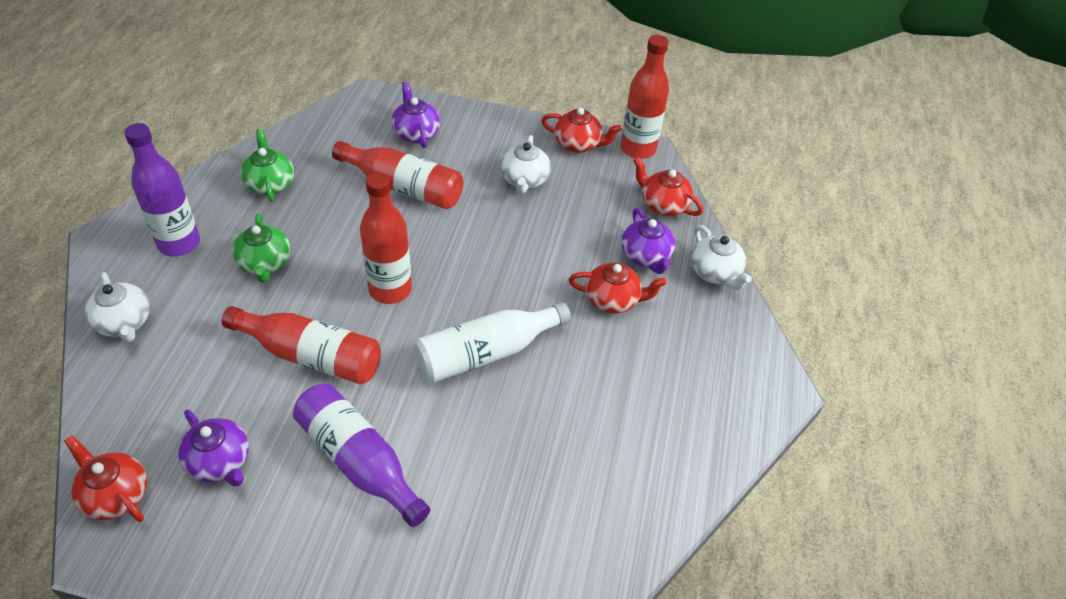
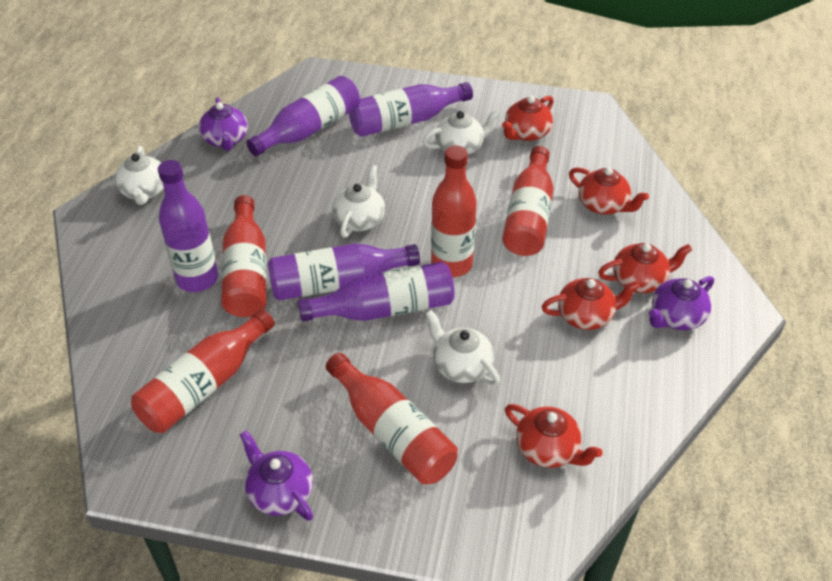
green teapot: [232,213,291,283] [240,129,294,202] = 2 -> none = 0
purple bottle: [124,123,200,256] [293,383,430,527] = 2 -> [158,160,218,292] [246,76,360,156] [268,243,420,301] [298,262,455,321] [349,82,473,137] = 5
red bottle: [222,306,381,385] [332,141,463,209] [360,172,412,304] [620,35,669,159] = 4 -> [131,309,275,433] [221,195,267,317] [326,353,458,485] [431,146,477,277] [503,146,554,256] = 5
red teapot: [64,435,147,522] [541,108,622,153] [569,263,667,314] [633,157,703,216] = 4 -> [502,96,554,141] [505,404,603,468] [542,278,640,330] [569,167,649,215] [598,243,692,293] = 5
white bottle: [414,302,571,383] = 1 -> none = 0
white teapot: [85,272,150,343] [501,135,551,194] [691,225,752,290] = 3 -> [115,146,164,205] [332,165,385,238] [422,109,500,155] [426,310,500,386] = 4

